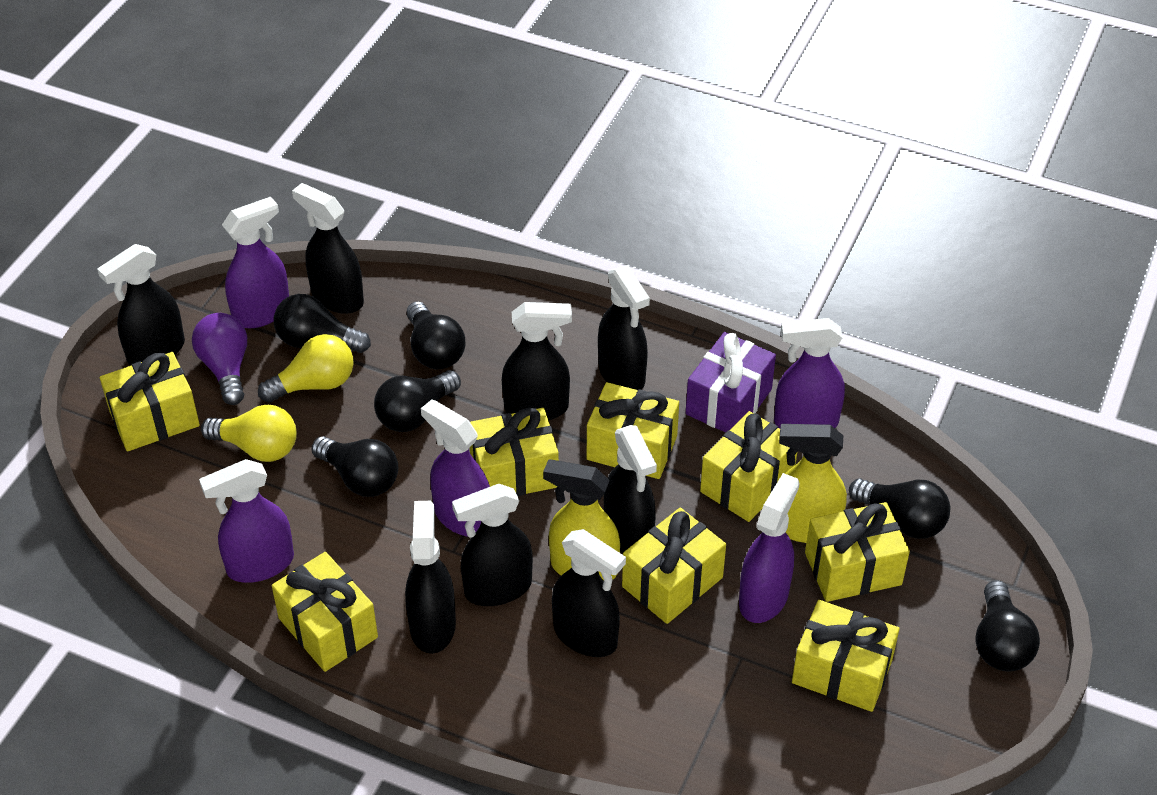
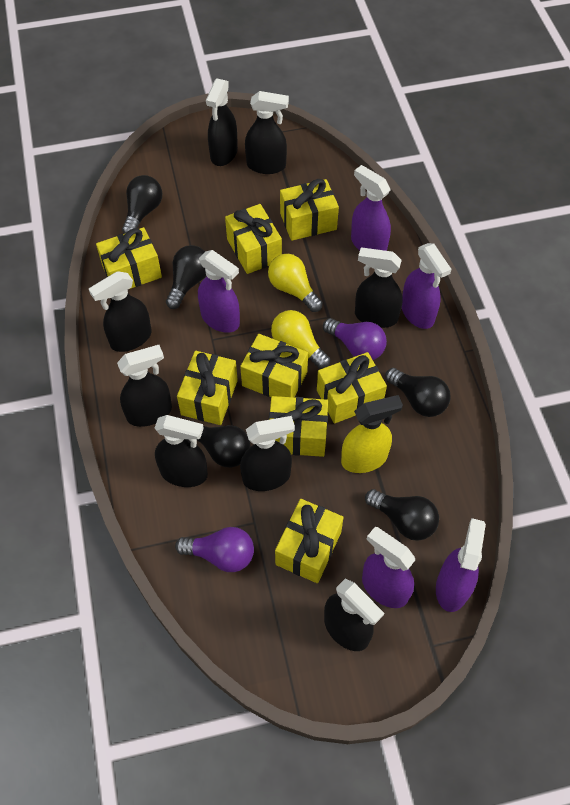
black light bulb: [274,294,371,353] [311,436,398,497] [374,370,461,432] [407,301,465,369] [849,478,950,539] [975,580,1040,672] = 6 -> [122,175,162,234] [166,245,206,309] [193,421,251,468] [365,489,439,541] [385,368,451,417] = 5
purple gift: [686,332,776,433] = 1 -> none = 0
purple light bulb: [192,313,247,405] = 1 -> [175,527,254,572] [323,318,387,360] = 2
yellow spray bottle: [543,459,620,580] [779,424,847,543] = 2 -> [341,395,403,473] = 1

